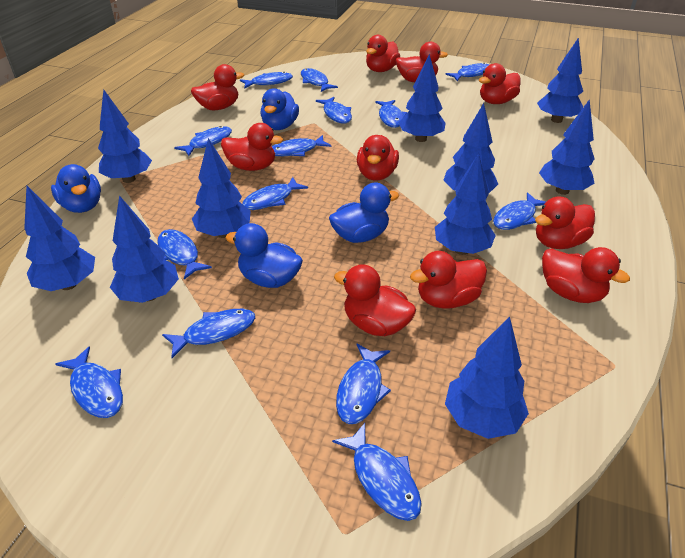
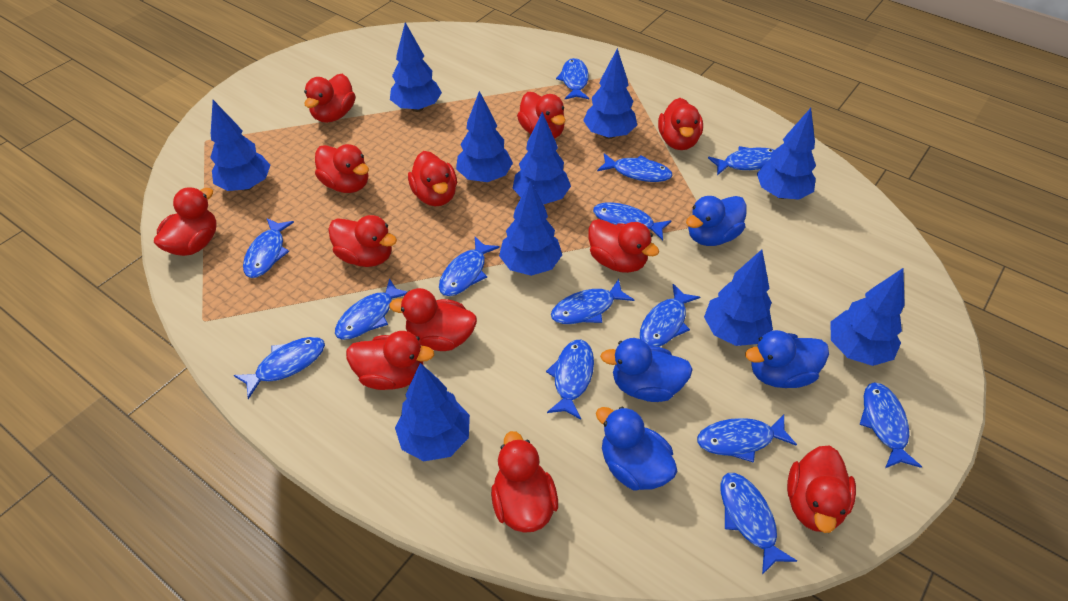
red duck: [191,64,244,110] [221,123,283,171] [334,264,416,336] [357,135,399,180] [366,35,400,72] [396,42,448,82] [410,251,487,309] [479,63,520,104] [535,196,595,249] [542,247,630,303] = 10 -> [154,187,217,256] [304,74,355,123] [315,144,369,193] [328,215,397,267] [346,331,434,390] [389,288,477,351] [408,151,457,207] [491,431,558,533] [517,92,566,139] [588,219,659,273] [658,98,703,150] [787,446,856,533] = 12

